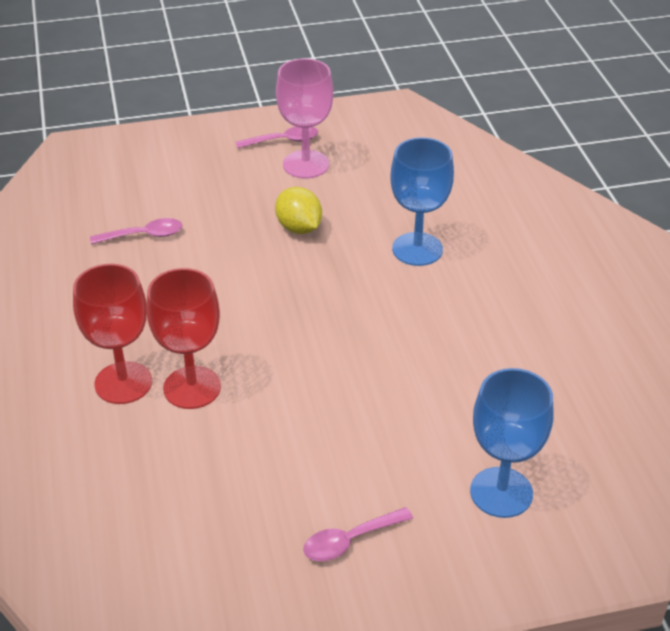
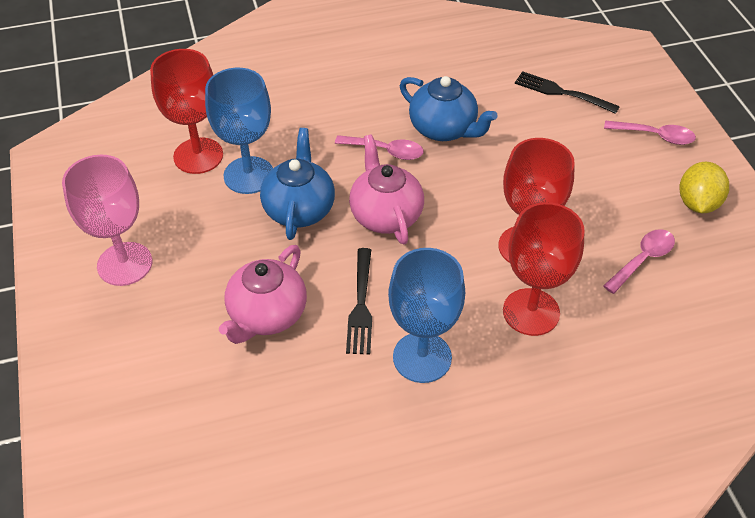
black fork: none = 0 -> [346,248,372,354] [515,71,620,114] = 2
blue teapot: none = 0 -> [260,128,335,240] [400,76,498,141] = 2
pink teapot: none = 0 -> [219,245,307,344] [349,135,424,244] = 2
red goblet: [73,264,152,404] [147,268,221,409] = 2 -> [150,49,223,174] [498,138,575,263] [503,202,585,336] = 3

